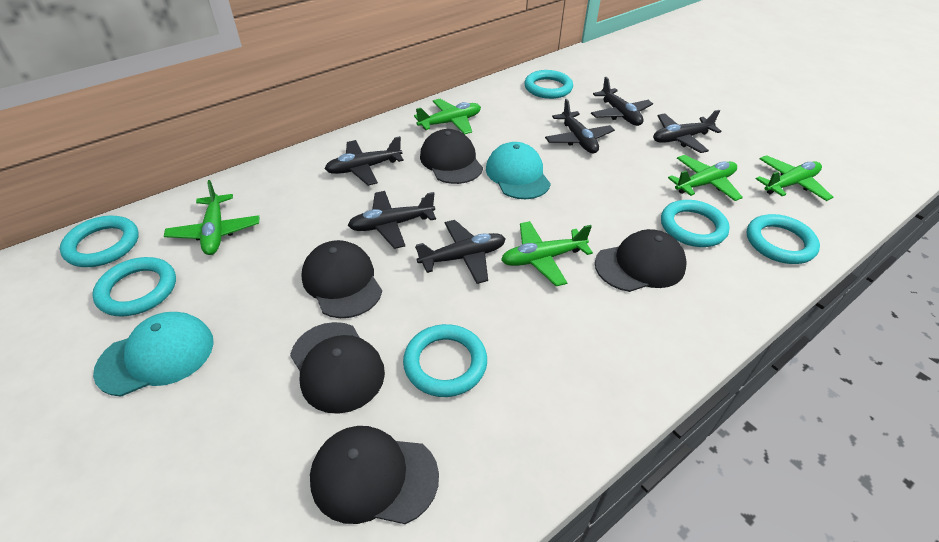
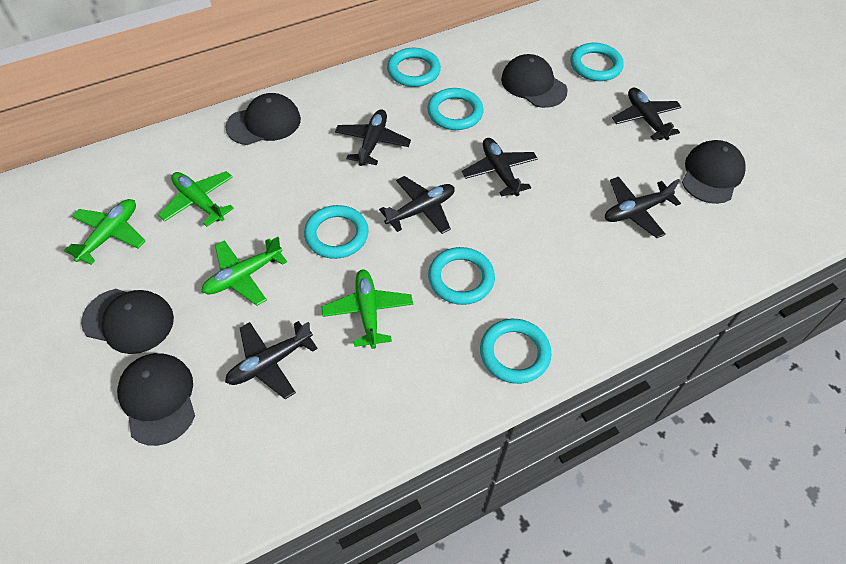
green plane: [164,180,259,255] [414,99,481,134] [501,221,593,286] [668,155,743,201] [756,155,833,201] = 5 -> [64,199,145,265] [158,171,234,227] [202,237,287,306] [321,269,413,349] = 4
turquoise cap: [93,312,214,397] [486,142,551,199] = 2 -> none = 0

